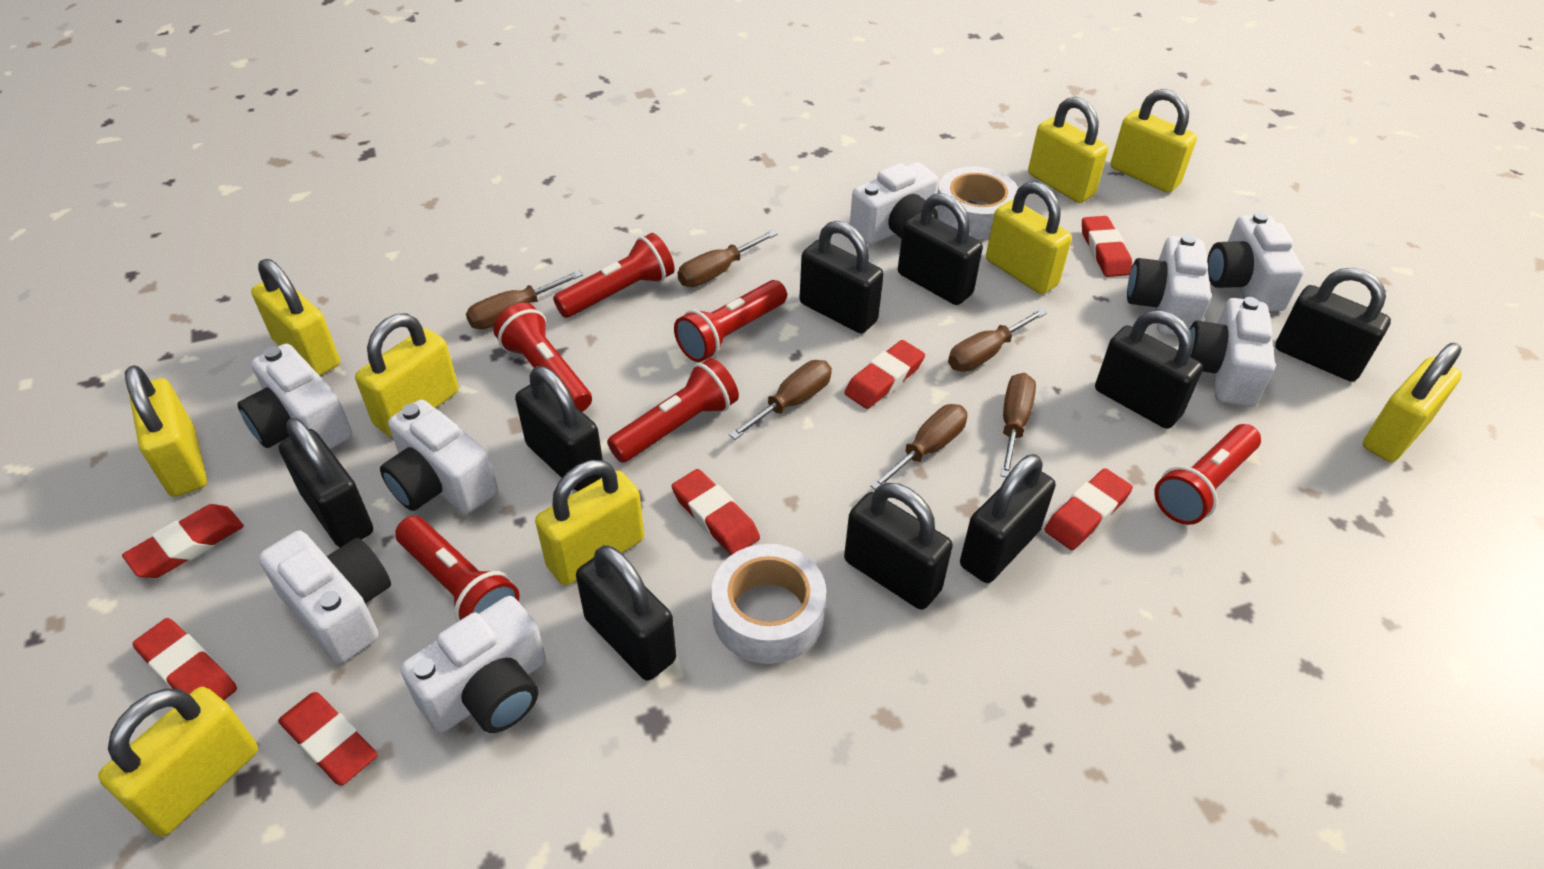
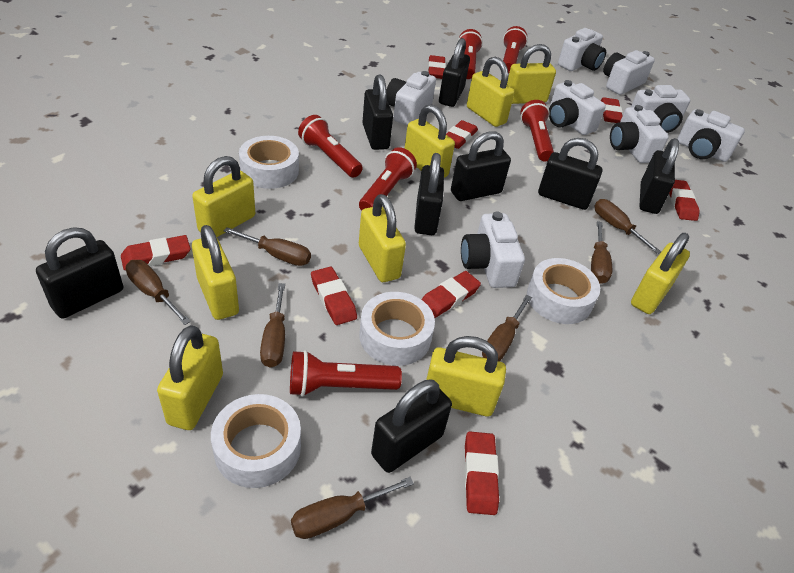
black padlock: [279,418,373,548] [515,366,603,491] [576,545,676,681] [799,221,884,333] [844,483,953,610] [898,193,983,305] [960,454,1056,583] [1095,310,1203,429] [1275,268,1391,382] = 9 -> [36,227,123,319] [362,75,393,150] [371,380,452,473] [414,153,444,235] [439,38,470,107] [451,131,511,201] [538,138,603,210] [639,138,679,214] = 8
brown screwdriver: [466,270,583,329] [678,230,778,287] [729,360,832,440] [870,404,967,489] [948,308,1047,372] [1000,373,1036,477] = 6 -> [125,260,191,325] [224,227,311,266] [260,283,285,368] [291,477,414,539] [482,295,532,362] [591,221,612,284] [594,199,661,254] = 7
red eraser: [122,504,244,578] [133,618,237,700] [278,692,377,786] [672,469,760,555] [844,340,925,409] [1044,468,1133,550] [1082,216,1132,277] = 7 -> [121,235,191,270] [311,267,357,325] [421,271,481,318] [428,55,446,79] [446,120,478,149] [464,431,499,515] [600,97,623,123] [669,180,700,221] = 8
white tape: [711,544,826,664] [935,166,1018,240] = 2 -> [211,394,301,488] [239,136,299,189] [359,292,435,366] [527,258,600,324] = 4

